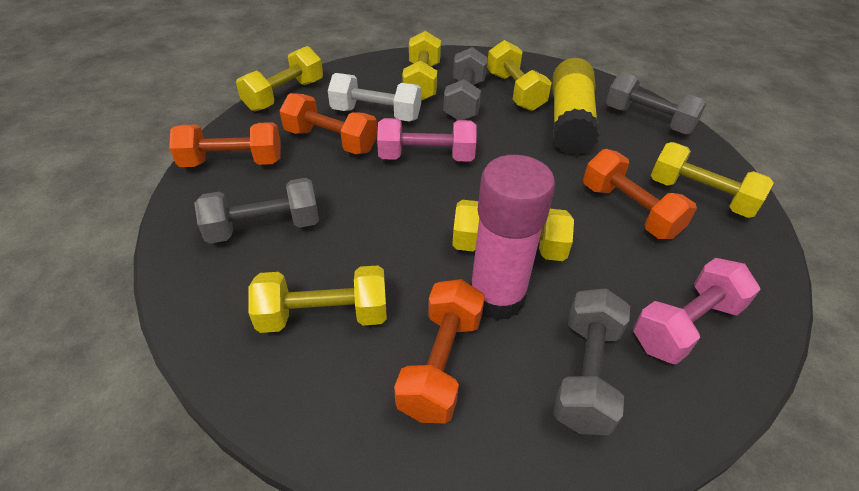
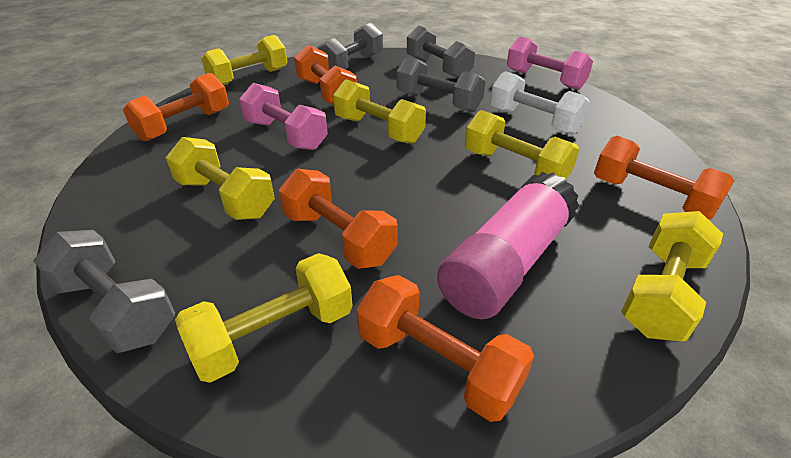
orange dumbbell: [169,122,281,167] [280,93,377,154] [394,279,485,423] [583,149,697,239] = 4 -> [123,73,229,141] [279,169,398,269] [294,45,357,105] [357,275,534,422] [594,136,734,220] = 5
yellow glue stick: [553,58,600,155] = 1 -> none = 0

